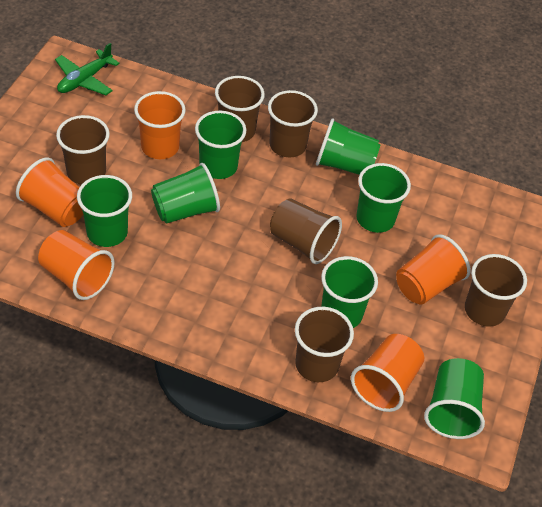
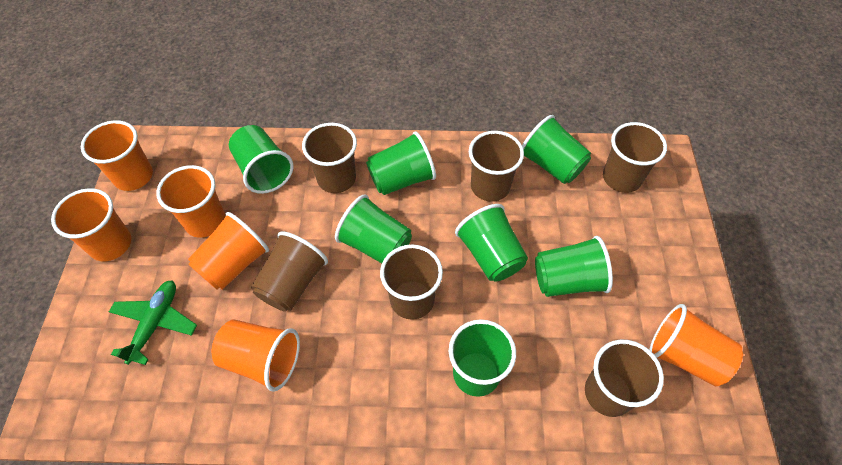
orange cup: [16,157,83,227] [38,230,114,300] [134,91,186,159] [351,334,424,412] [396,234,470,305] = 5 -> [51,188,131,261] [81,120,153,191] [156,165,225,238] [188,212,269,290] [212,320,300,392] [649,304,743,386] = 6

